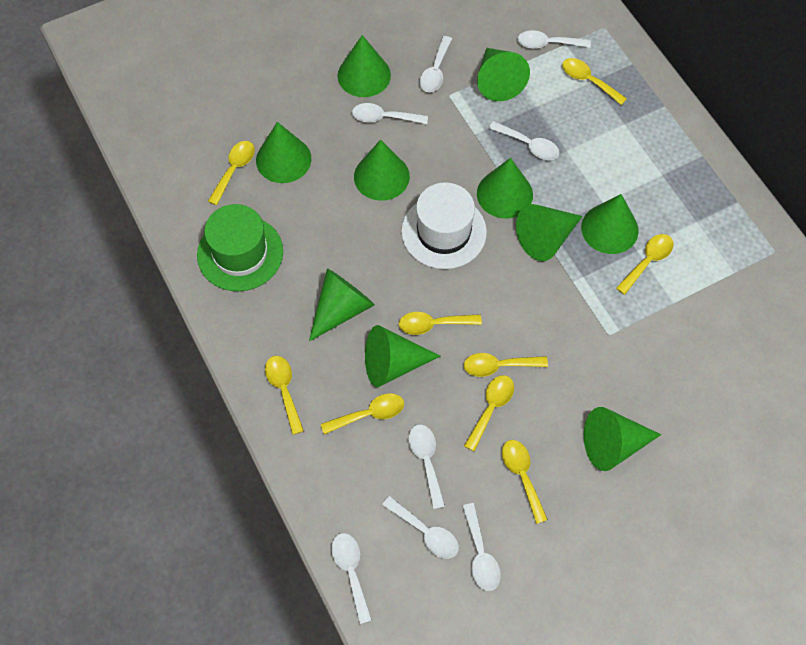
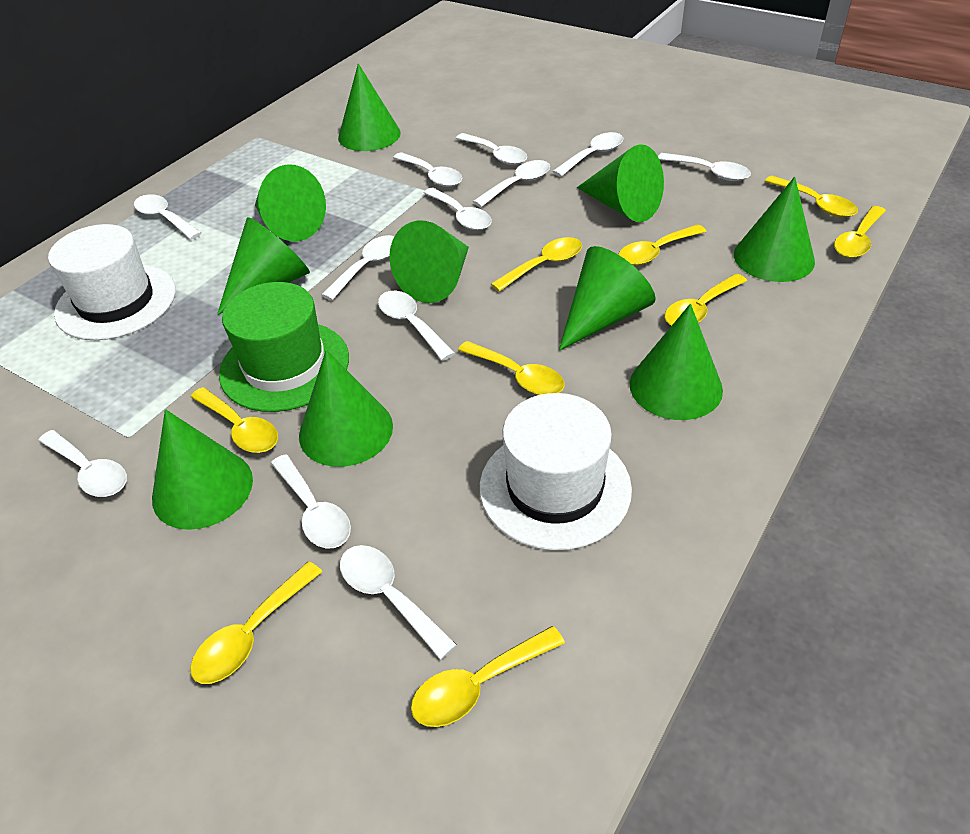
white hat: [401,182,487,269] = 1 -> [48,224,176,340] [480,393,632,551] = 2
white spoon: [331,533,372,624] [352,103,428,124] [382,496,459,559] [409,425,445,509] [420,36,452,92] [462,503,501,591] [489,121,560,160] [518,30,591,49] = 8 -> [38,430,127,497] [134,194,201,240] [271,454,351,548] [322,235,395,300] [340,545,457,660] [378,291,455,361] [393,152,463,187] [424,187,492,230] [456,133,527,165] [473,160,550,207] [552,132,623,177] [658,153,751,181] = 12

